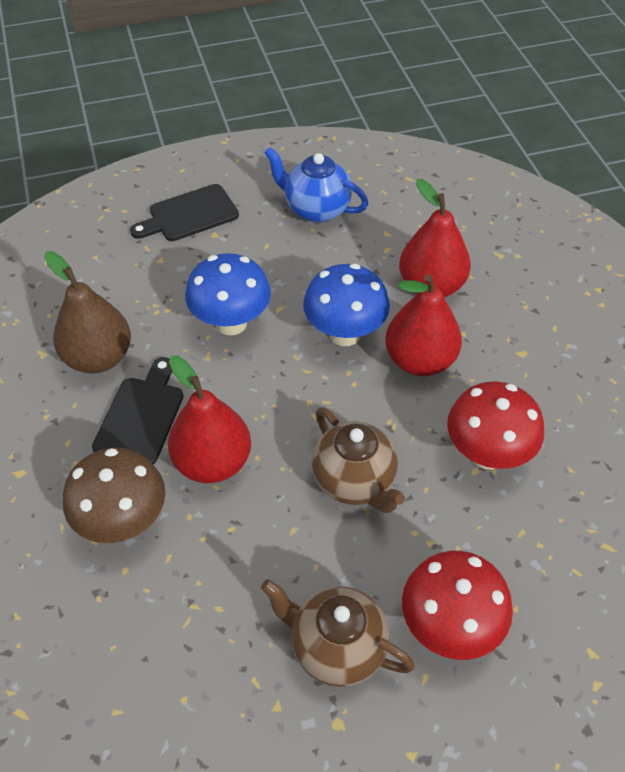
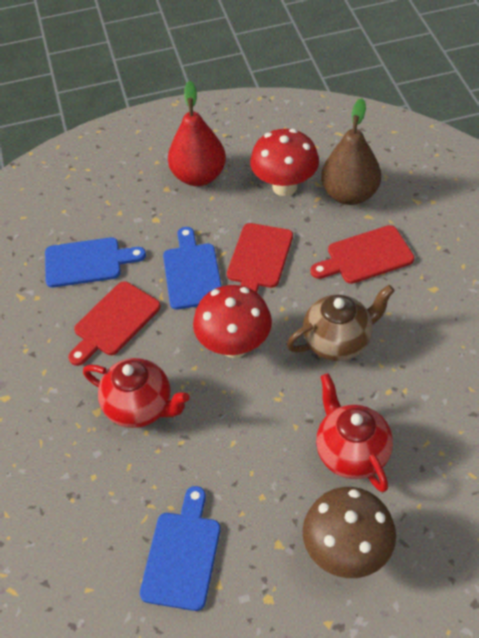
black cutting board: [92,357,183,464] [130,184,239,241] = 2 -> none = 0
blue cutting board: none = 0 -> [45,237,146,287] [140,486,220,611] [163,227,222,309] = 3
blue mushroom: [185,253,271,335] [303,264,390,346] = 2 -> none = 0
blue teapot: [264,147,368,223] = 1 -> none = 0
brown teapot: [261,579,415,687] [312,407,405,513] = 2 -> [287,285,395,361] = 1
red cutting board: none = 0 -> [68,281,161,366] [227,223,293,292] [310,225,414,284] = 3
red pear: [168,356,251,483] [385,274,462,376] [399,179,471,297] = 3 -> [168,81,226,186] = 1
red teapot: none = 0 -> [83,358,189,428] [316,373,393,492] = 2

